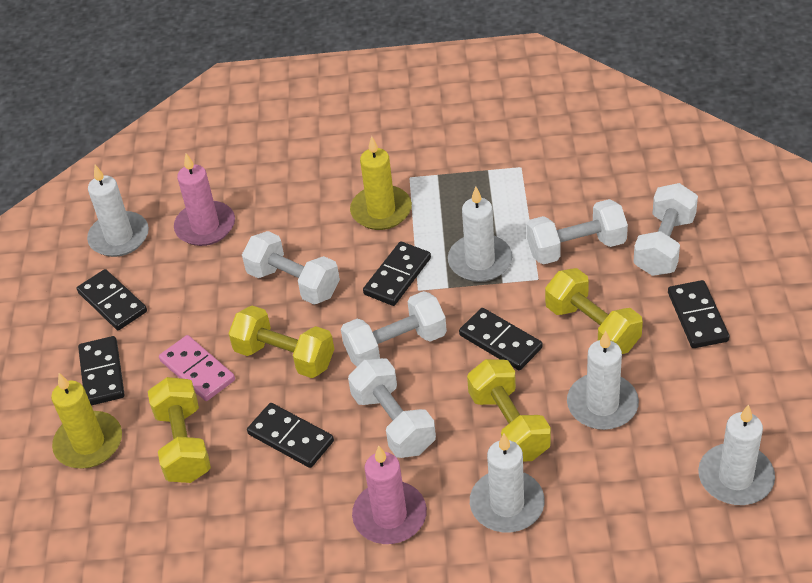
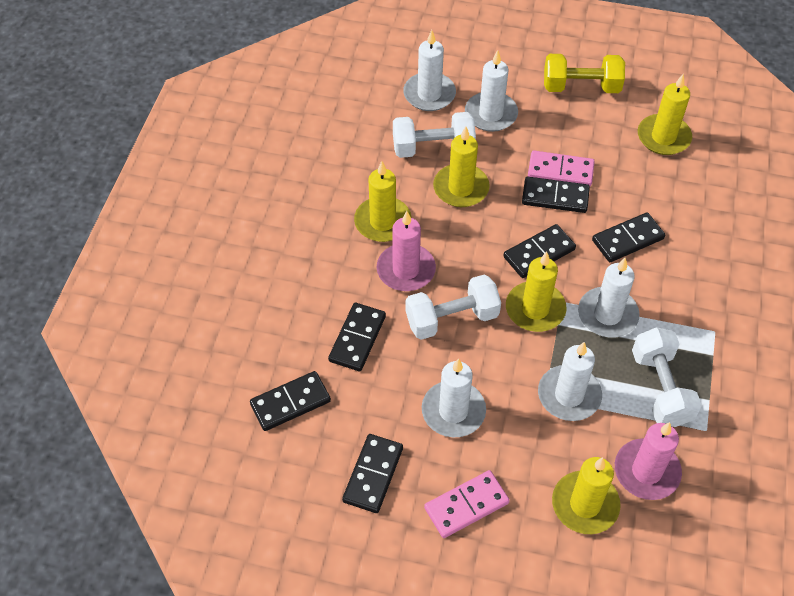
pink domino: [159,335,235,401] = 1 -> [424,470,510,538] [528,150,595,186] = 2
white dumbbell: [242,231,340,305] [341,291,447,367] [348,358,436,458] [527,199,628,265] [633,183,698,276] = 5 -> [393,112,476,158] [406,275,501,340] [632,327,702,427] = 3
yellow candle: [51,373,122,468] [350,136,412,230] = 2 -> [354,161,412,242] [433,126,490,207] [506,252,567,332] [552,457,621,534] [637,74,692,155] = 5
yellow dumbbell: [148,377,211,483] [228,306,334,378] [467,359,551,462] [545,268,643,354] = 4 -> [544,54,625,93] = 1

